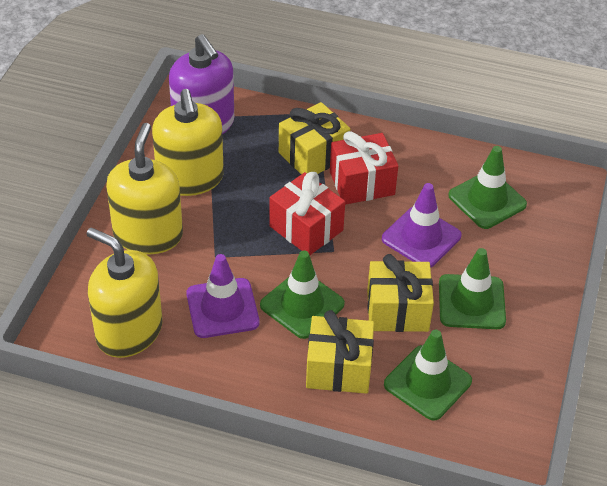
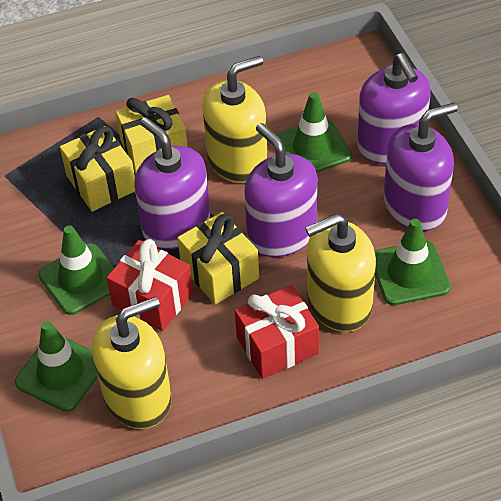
purple soap dispenser: [169,34,234,134] = 1 -> [134,117,210,249] [244,123,318,257] [357,53,431,164] [384,102,458,231] = 4
purple traffic cone: [186,254,259,338] [382,183,462,268] = 2 -> none = 0

